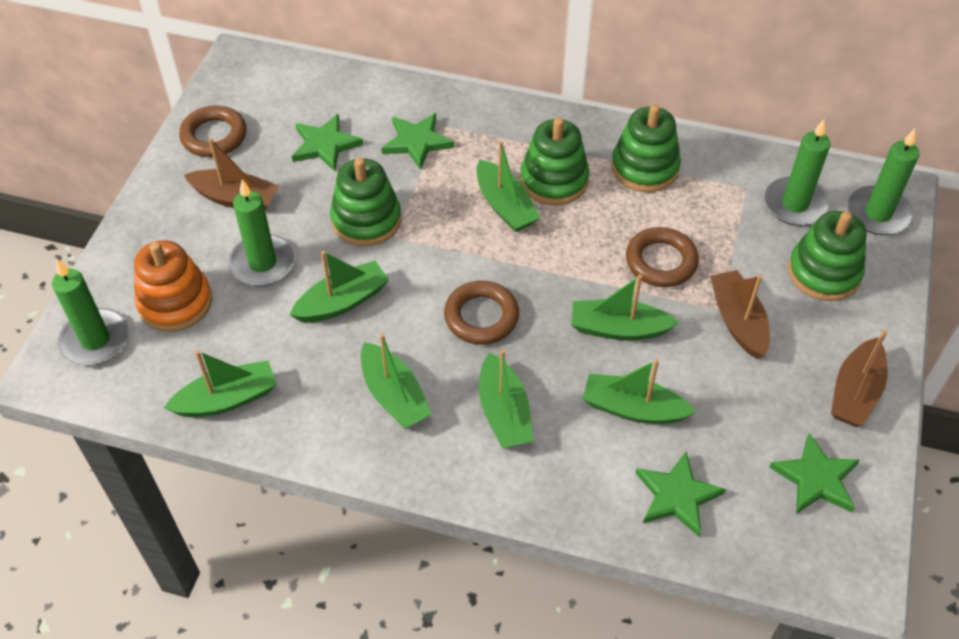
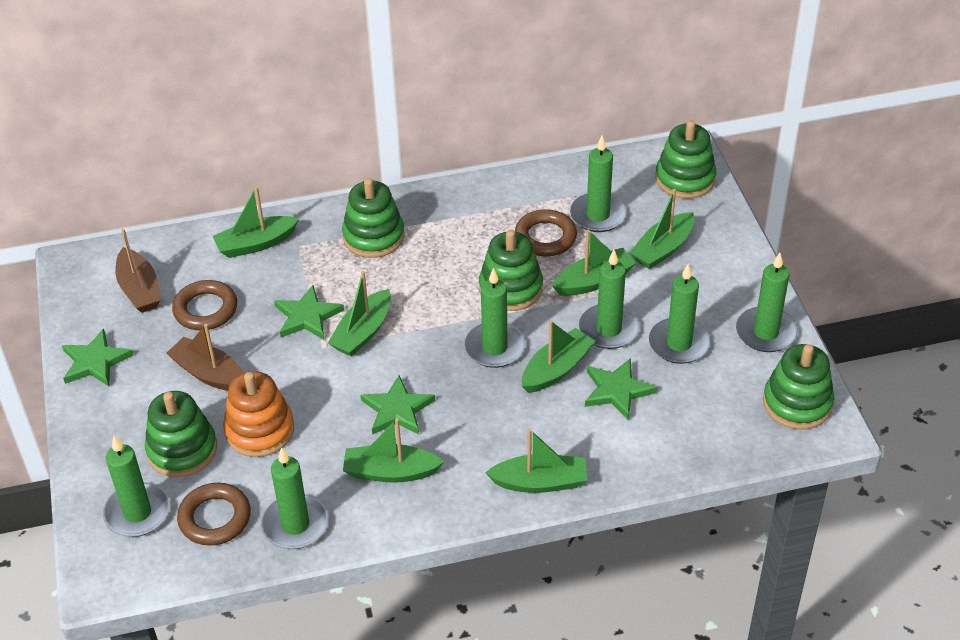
brown boat: [184,138,279,210] [710,270,770,359] [831,330,888,426] = 3 -> [115,229,161,313] [166,324,244,391] = 2
green candle: [52,260,129,365] [228,179,295,286] [764,119,830,226] [847,129,919,235] = 4 -> [103,436,170,537] [261,447,329,549] [464,268,526,368] [570,136,627,232] [579,250,640,349] [649,264,711,364] [736,253,798,352] = 7
green stacking toy: [330,158,401,247] [520,117,589,205] [611,105,681,192] [788,211,867,301] = 4 -> [145,391,217,477] [342,178,405,258] [479,230,543,311] [656,120,717,199] [763,344,834,429] = 5

